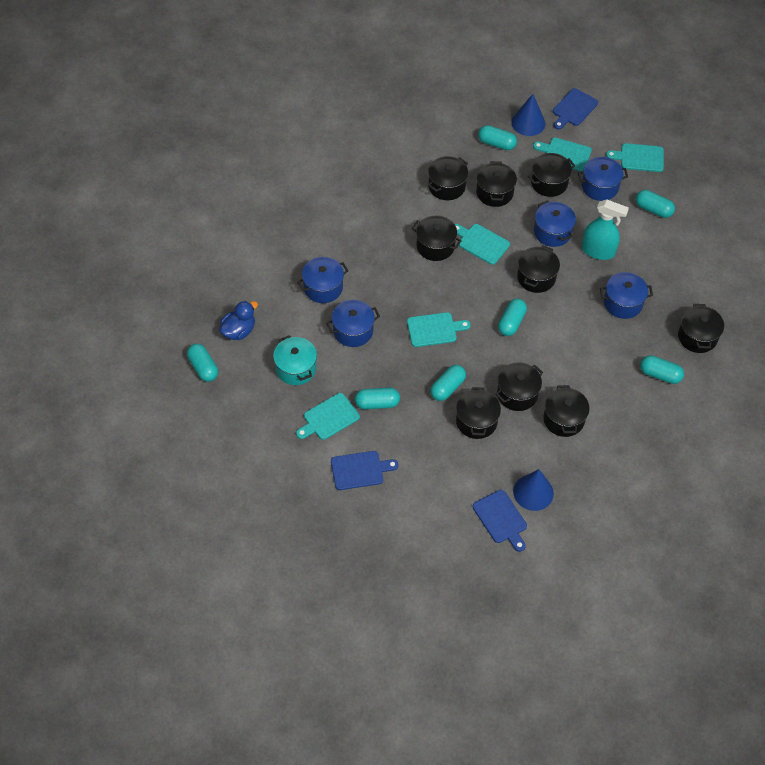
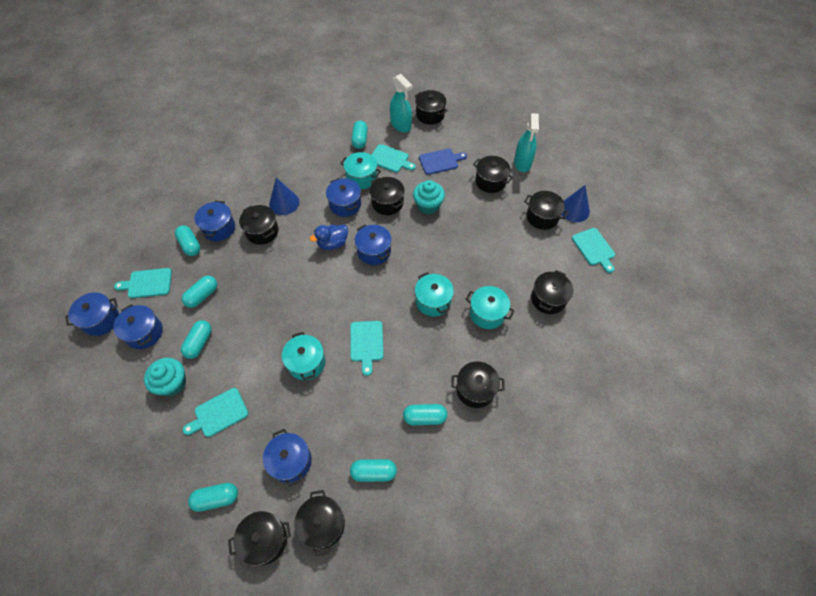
blue cutting board: [331,451,398,490] [473,490,527,552] [553,88,598,130] = 3 -> [419,149,467,175] = 1
blue pot: [297,257,349,303] [326,300,380,347] [534,200,576,247] [578,157,628,201] [600,272,653,319] = 5 -> [65,292,119,336] [113,304,163,349] [195,201,235,241] [263,429,312,487] [326,178,361,217] [355,224,392,265] = 6
turquoise cupcake: none = 0 -> [144,358,186,396] [413,180,445,214] = 2
turquoise pot: [273,335,317,385] = 1 -> [282,332,325,380] [340,152,381,189] [415,272,454,316] [465,286,515,329] = 4
turquoise spray bottle: [582,199,629,260] = 1 -> [390,74,412,132] [514,113,539,172] = 2

